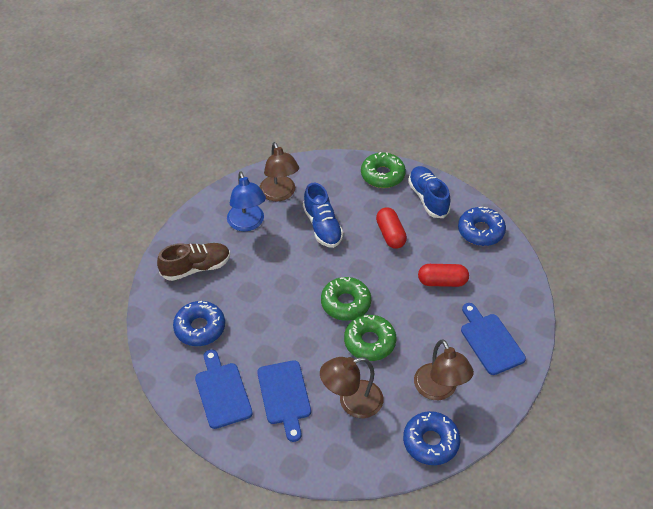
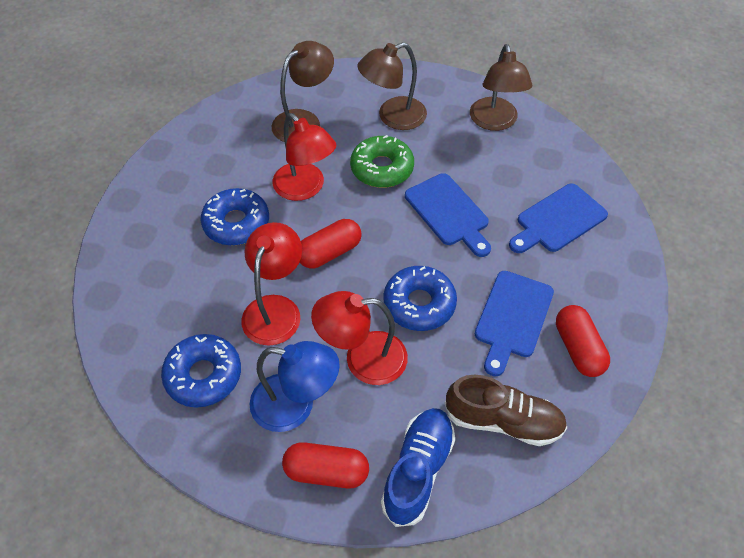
blue shoe: [303,183,343,248] [408,166,451,218] = 2 -> [381,408,455,527] = 1
green donut: [321,277,371,321] [344,315,397,361] [361,152,406,188] = 3 -> [350,135,414,188] = 1
red capsule: [376,207,407,249] [418,264,469,287] = 2 -> [282,442,369,488] [299,219,362,268] [556,305,610,377] = 3
red lamp: none = 0 -> [241,222,302,346] [272,113,336,201] [311,291,408,385] = 3

